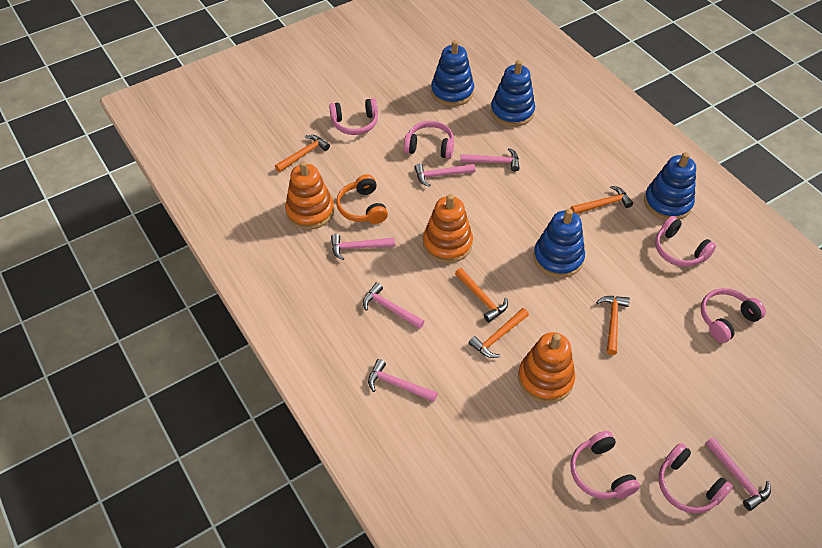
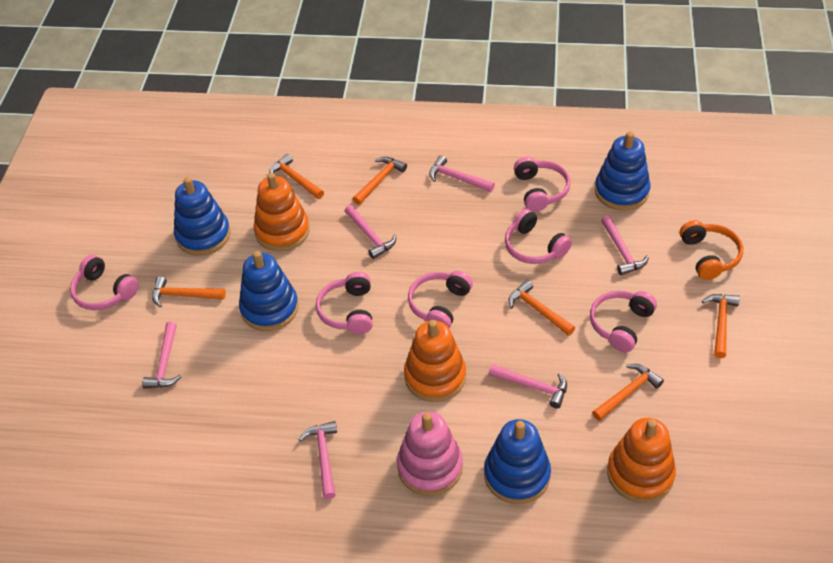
orange hammer: [275,135,330,172] [455,268,508,323] [469,308,529,358] [571,186,633,214] [596,296,630,355] = 5 -> [152,276,226,307] [269,154,324,199] [353,157,407,205] [508,280,575,336] [592,364,664,421] [702,294,740,358] = 6
pink stacking toy: none = 0 -> [397,411,463,496] = 1

